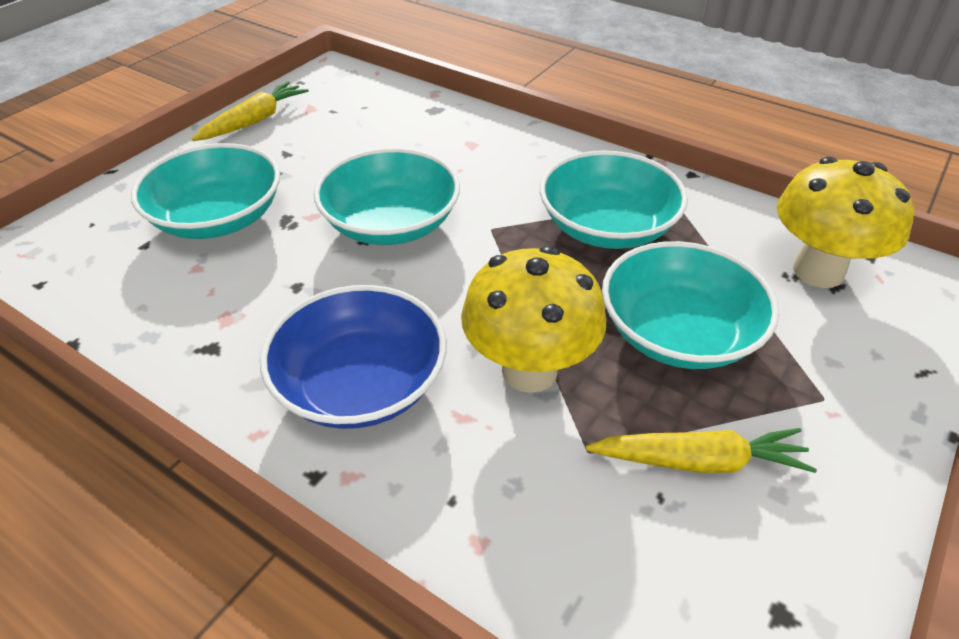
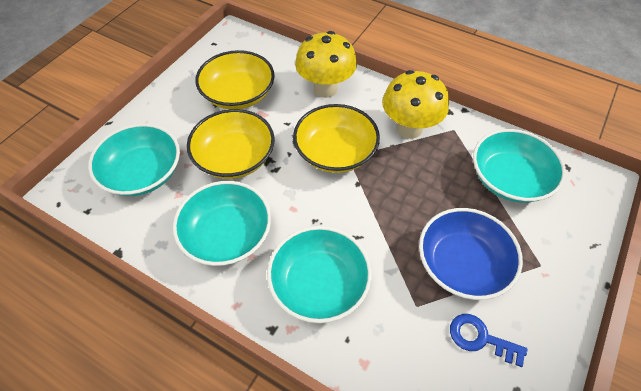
blue key: none = 0 -> [450,314,527,367] = 1
yellow bowl: none = 0 -> [187,109,275,179] [195,50,275,109] [293,104,380,173] = 3
yellow carrot: [192,81,308,141] [586,428,817,473] = 2 -> none = 0

